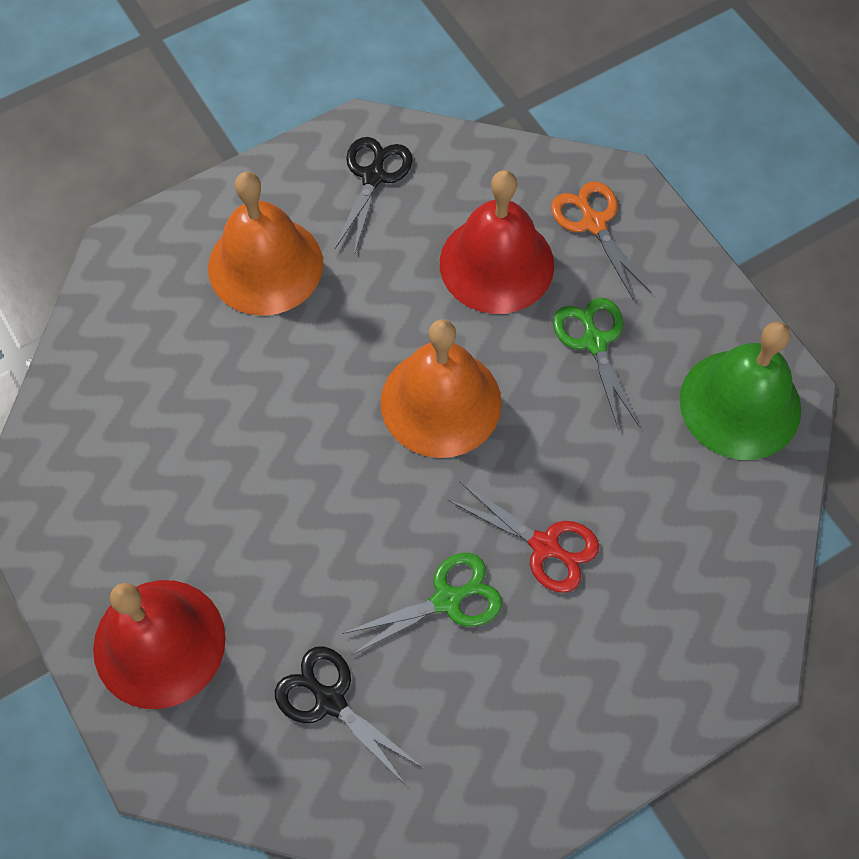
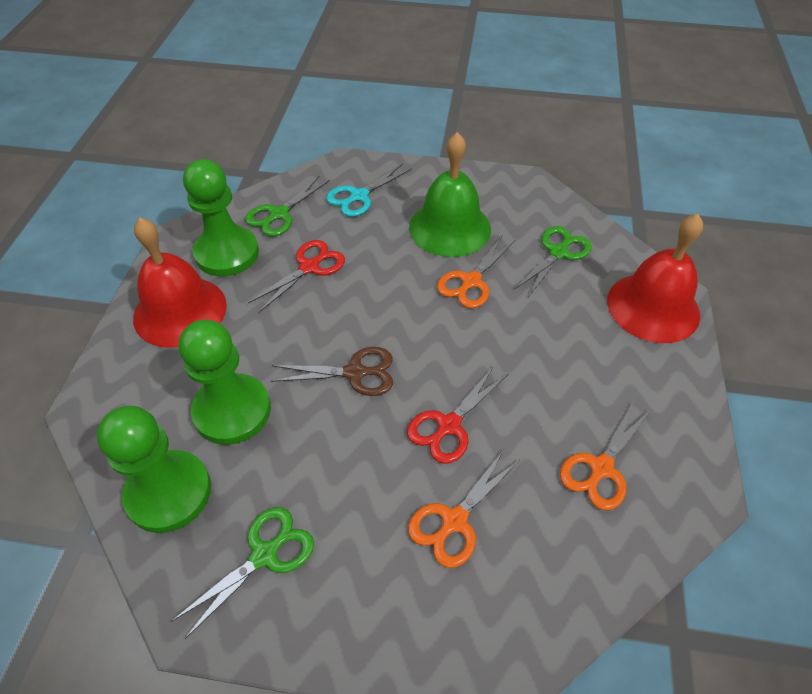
black scissors: [275,646,423,785] [335,137,413,255] = 2 -> none = 0
brown scissors: none = 0 -> [271,347,393,396] = 1
green pawn: none = 0 -> [97,406,211,533] [179,320,271,445] [183,159,259,277] = 3
green scissors: [342,553,502,655] [553,298,639,431] = 2 -> [171,507,314,639] [245,176,330,237] [514,226,592,297] = 3
orange bell: [208,172,323,316] [381,319,502,458] = 2 -> none = 0
orange scissors: [551,181,651,300] = 1 -> [408,451,520,568] [437,236,515,309] [560,401,650,510] = 3
red scissors: [448,482,599,593] = 1 -> [248,240,345,312] [407,366,508,464] = 2
turquoise scissors: none = 0 -> [326,163,412,217] = 1

